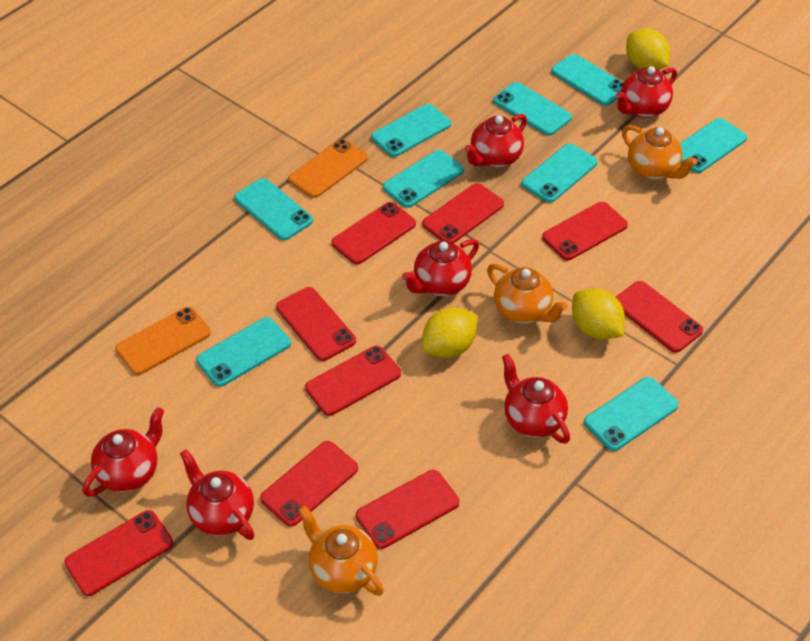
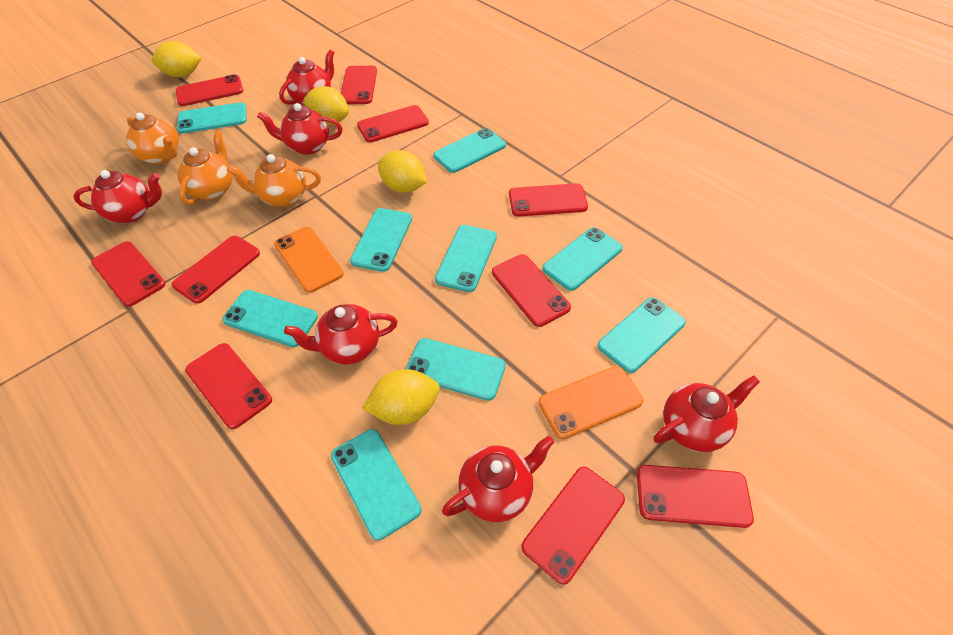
red phone: [64,510,173,596] [260,441,358,527] [276,287,356,361] [305,346,401,416] [331,202,416,264] [356,470,459,549] [422,183,504,244] [542,202,628,260] [616,281,703,353] = 9 -> [92,241,166,307] [172,236,260,304] [176,74,243,106] [185,343,272,429] [341,66,377,104] [357,105,429,142] [492,254,571,327] [509,183,588,217] [521,467,625,585] [637,465,754,528] = 10
yellow lemon: [422,307,477,358] [572,288,625,340] [626,29,670,70] = 3 -> [152,41,201,77] [303,86,349,125] [362,369,440,425] [378,150,427,193] = 4

